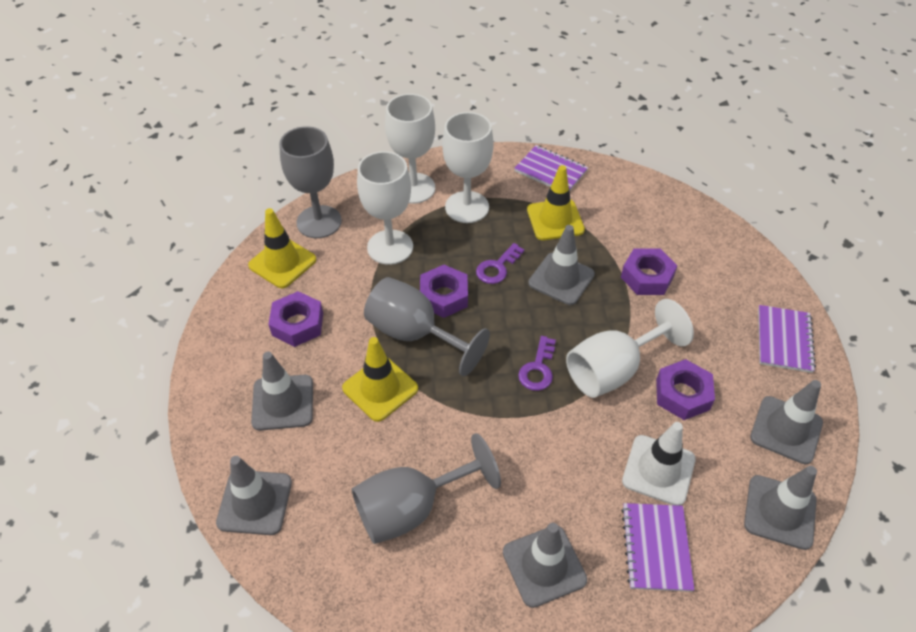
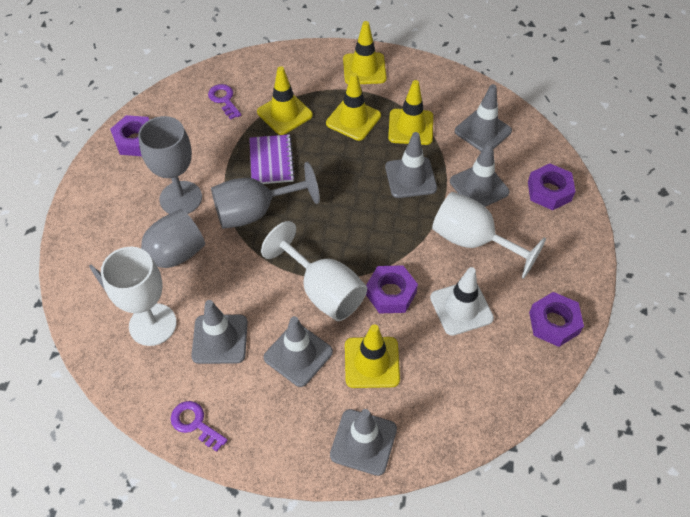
purple notebook: [514,145,588,191] [621,503,695,592] [758,305,816,373] = 3 -> [249,134,295,184] = 1
white goblet: [357,151,413,265] [385,94,435,204] [442,112,494,223] [566,299,694,398] = 4 -> [101,247,177,346] [261,221,367,321] [432,192,546,279] = 3
yellow traffic cone: [248,208,316,288] [342,337,418,422] [527,165,585,240] = 3 -> [257,66,313,135] [326,72,381,141] [343,21,387,84] [345,324,400,388] [388,80,433,145] = 5

